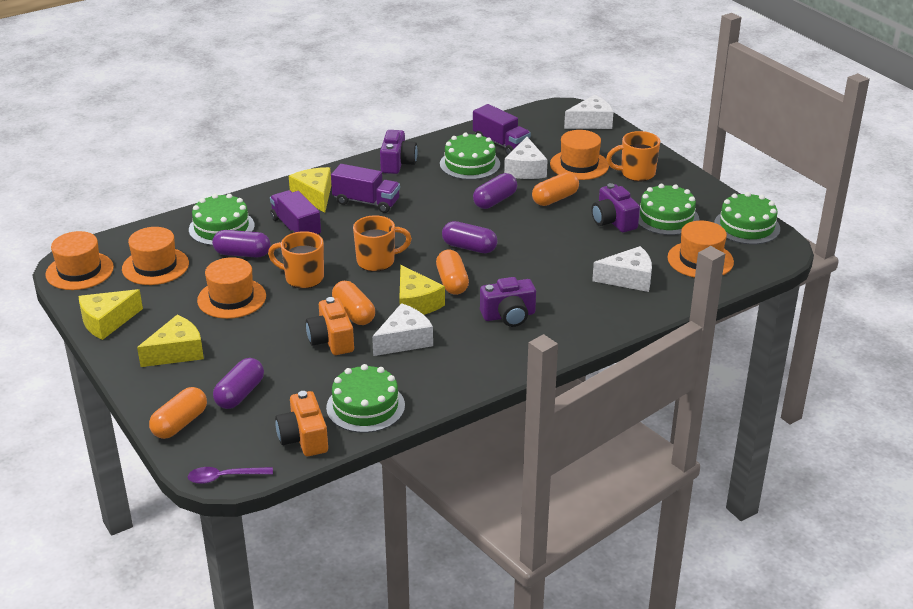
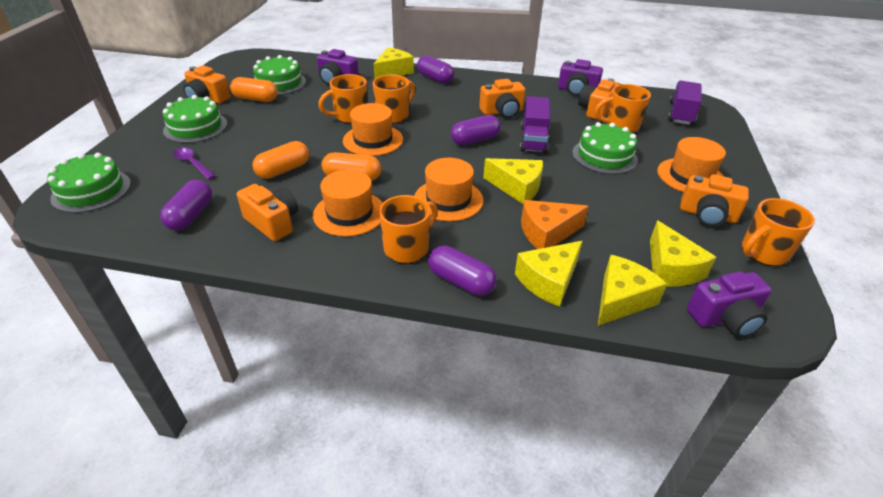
green cake: [189,194,255,246] [326,364,405,433] [440,133,500,180] [638,184,699,235] [714,192,780,244] = 5 -> [47,153,131,213] [163,95,228,143] [253,55,306,95] [572,122,638,174] = 4
orange camera: [275,391,328,456] [306,297,354,355] = 2 -> [183,66,231,104] [237,184,298,241] [479,79,526,118] [578,78,620,120] [680,174,749,227] = 5
orange capsule: [149,387,207,439] [332,281,375,325] [436,250,469,295] [532,172,579,206] = 4 -> [230,77,278,102] [253,141,309,179] [322,152,381,181] = 3
orange cheese: none = 0 -> [521,200,589,249] = 1
orange hat: [45,231,114,290] [122,227,189,285] [197,257,266,319] [550,130,609,180] [667,221,734,278] = 5 -> [313,170,383,237] [343,103,403,156] [414,158,483,222] [657,137,726,192] = 4
orange mug: [268,231,324,289] [353,215,412,272] [606,131,660,181] = 3 -> [318,74,367,123] [373,74,415,123] [379,195,438,264] [595,84,651,133] [742,198,815,266] = 5
purple truck: [270,190,321,235] [331,164,400,213] [473,104,531,155] = 3 -> [520,96,550,154] [668,80,702,125] = 2
white cheese: [372,303,433,356] [504,137,548,179] [564,95,613,129] [592,246,652,292] = 4 -> none = 0
yellow cheese: [79,289,143,340] [137,315,204,367] [289,167,331,212] [399,265,445,315] = 4 -> [374,47,414,78] [483,158,543,204] [515,241,582,307] [598,255,667,326] [650,220,716,286] = 5

